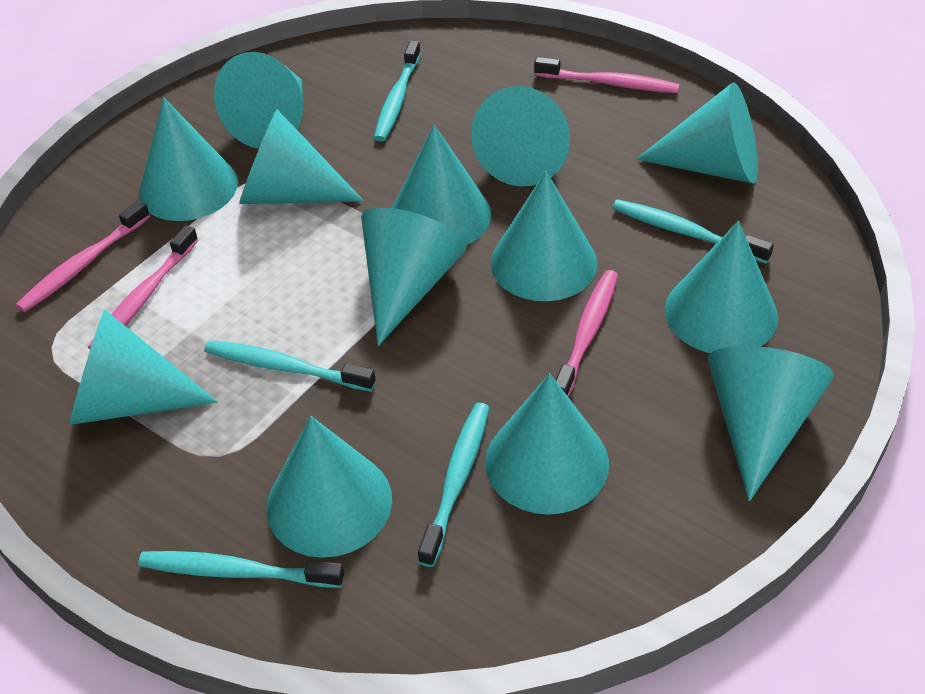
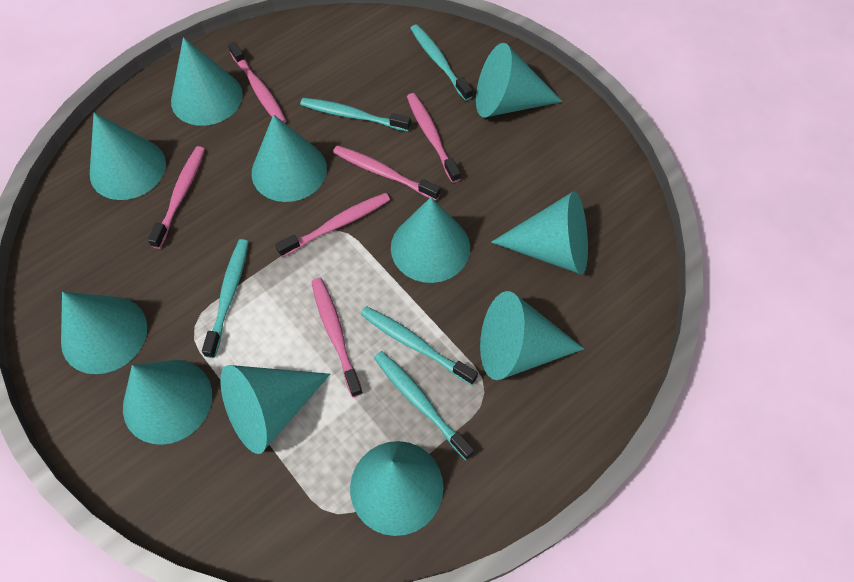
pink toothbrush: [16,200,150,312] [88,225,198,349] [534,57,680,93] [556,270,618,397] = 4 -> [148,146,205,249] [228,42,287,123] [275,193,390,257] [311,278,363,397] [333,145,441,200] [407,93,460,183] = 6
turquoise cone: [69,309,218,425] [139,98,238,221] [214,52,303,148] [239,109,364,204] [266,416,392,558] [361,208,467,346] [392,124,491,245] [471,86,570,187] [485,373,609,515] [491,171,597,301] [636,82,758,184] [665,221,778,353] [707,346,834,501] = 13 -> [61,291,147,374] [90,113,166,200] [123,360,212,445] [171,37,243,126] [220,365,330,454] [252,114,327,202] [350,441,444,536] [391,197,470,283] [476,43,563,117] [480,291,584,380] [491,191,588,275] = 11

